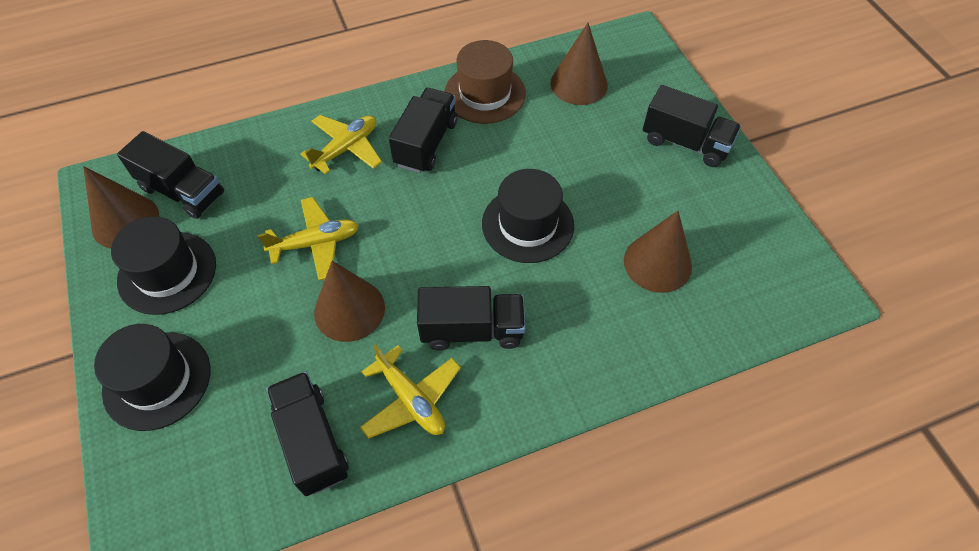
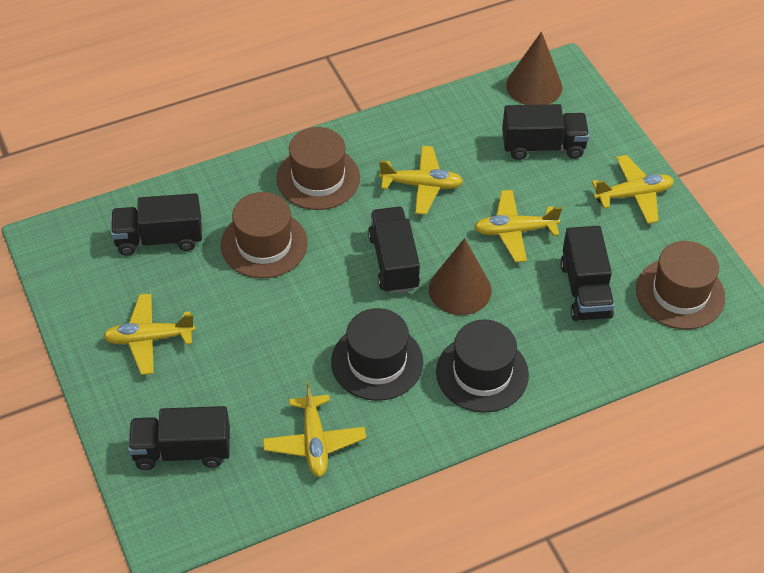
black hat: [94,324,210,431] [111,216,216,315] [482,169,574,263] = 3 -> [331,308,423,401] [436,319,529,413] = 2
brown cone: [83,166,159,248] [314,261,385,342] [550,23,608,105] [624,211,692,293] = 4 -> [429,238,492,315] [506,32,562,105] = 2
brown hat: [445,40,526,124] = 1 -> [221,192,308,278] [276,127,360,210] [636,241,725,329] = 3
yellow plane: [258,197,359,280] [301,115,382,175] [360,344,461,439] = 3 -> [103,294,196,375] [263,382,366,477] [379,146,463,215] [474,190,562,262] [592,155,674,224] = 5

